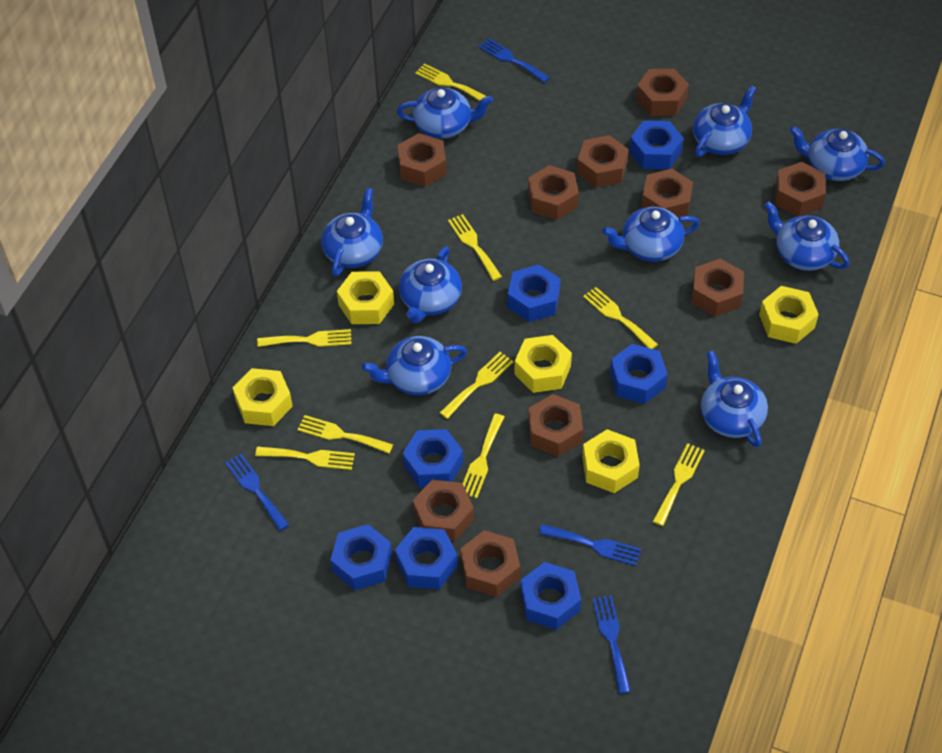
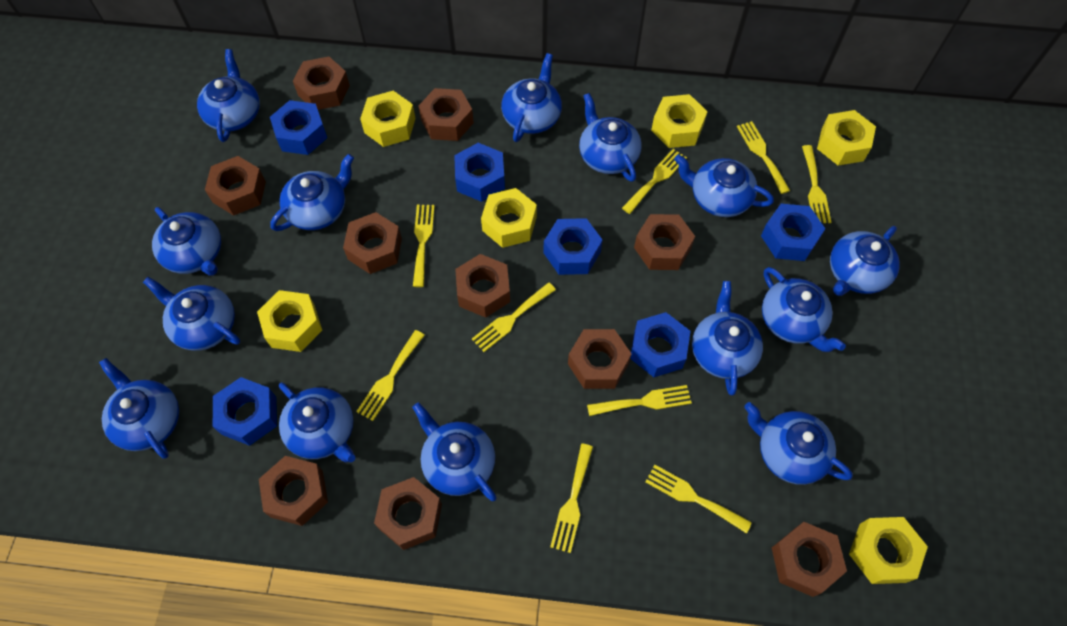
blue fork: [225,454,289,531] [479,38,550,83] [539,524,641,566] [592,595,631,694] = 4 -> none = 0
blue nut: [330,524,392,590] [395,527,458,589] [403,429,463,488] [508,265,561,322] [520,562,581,630] [610,344,668,404] [629,120,684,169] = 7 -> [213,377,277,446] [270,100,327,155] [454,143,505,202] [543,218,603,275] [630,312,690,377] [761,204,825,261] = 6
blue teapot: [321,188,383,277] [362,336,467,395] [397,88,493,139] [399,247,462,323] [602,207,700,262] [693,85,757,157] [701,351,768,448] [764,201,850,271] [789,126,885,181] = 9 -> [99,358,179,459] [143,277,240,351] [152,207,221,276] [197,49,260,142] [270,154,354,231] [279,382,355,462] [412,402,497,501] [501,53,562,142] [579,93,642,182] [674,154,774,217] [692,281,763,395] [744,402,853,485] [762,267,846,352] [830,226,900,296] = 14
yellow nut: [233,368,293,426] [337,271,394,324] [514,335,572,393] [582,429,640,493] [759,286,819,344] = 5 -> [257,290,322,352] [360,91,416,147] [481,188,537,248] [651,94,708,148] [817,110,876,166] [849,517,928,584] = 6

